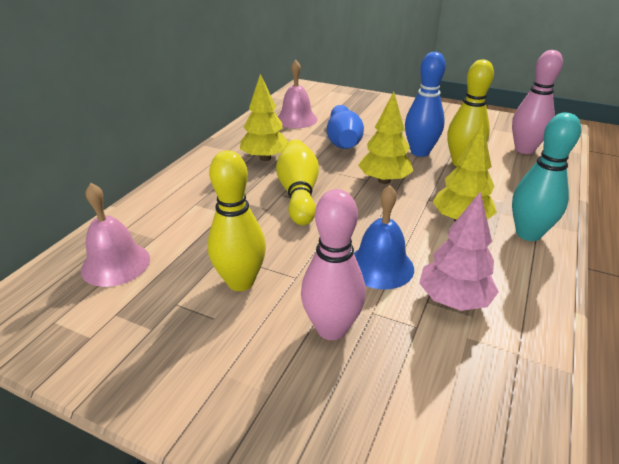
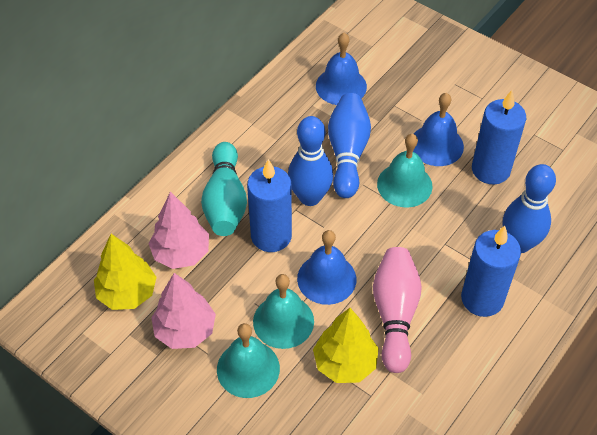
blue bell: [354,185,414,290] = 1 -> [297,230,356,305] [316,33,367,105] [413,93,464,166] = 3
blue bowling pin: [327,105,364,149] [405,52,446,157] = 2 -> [288,116,333,206] [328,93,371,198] [503,164,556,253] = 3
blue candle: none = 0 -> [247,159,292,252] [461,226,521,317] [472,90,526,184] = 3
pink bell: [81,183,150,287] [278,60,317,128] = 2 -> none = 0
pink bowling pin: [301,189,366,340] [512,50,563,154] = 2 -> [373,247,422,373] = 1
pink tree: [419,191,499,311] = 1 -> [149,192,209,269] [151,273,216,349] = 2
turquoise bell: none = 0 -> [217,323,280,398] [253,274,314,349] [377,134,433,207] = 3
yellow bowling pin: [207,150,266,291] [276,140,319,225] [447,59,494,166] = 3 -> none = 0
yellow tree: [240,74,289,161] [358,92,413,184] [433,124,497,221] = 3 -> [94,234,157,310] [313,308,379,383] = 2

